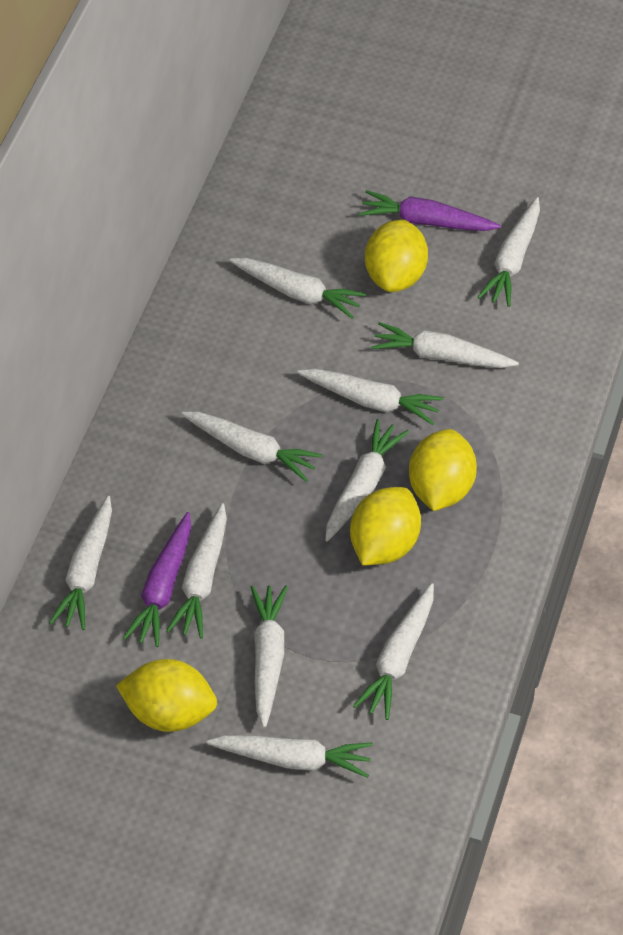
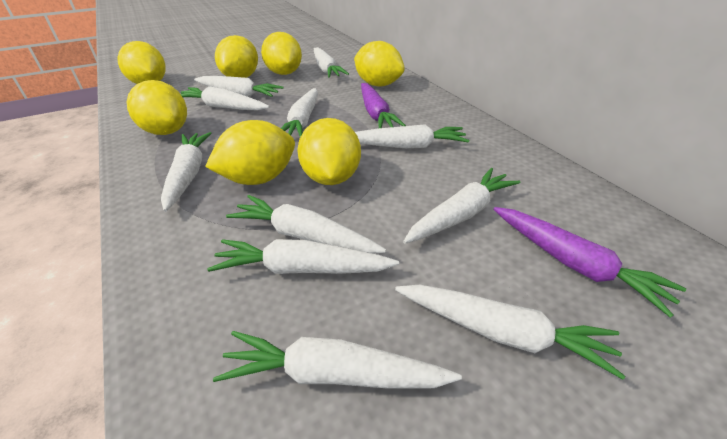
yellow lemon: [116,659,217,732] [350,487,421,565] [365,219,428,292] [409,429,477,511] = 4 -> [117,41,166,84] [127,80,187,135] [205,120,295,185] [215,35,258,78] [261,32,302,75] [297,118,361,185] [354,41,405,86] = 7

